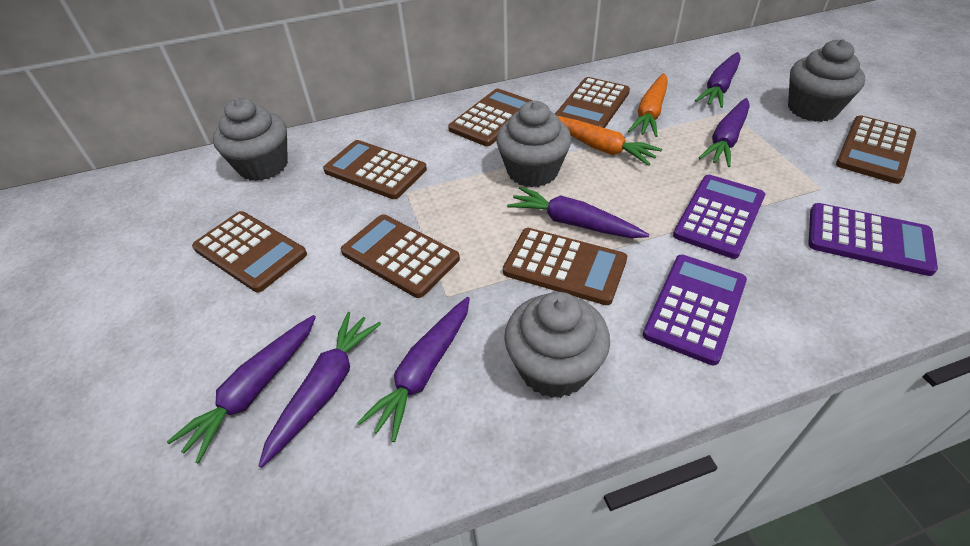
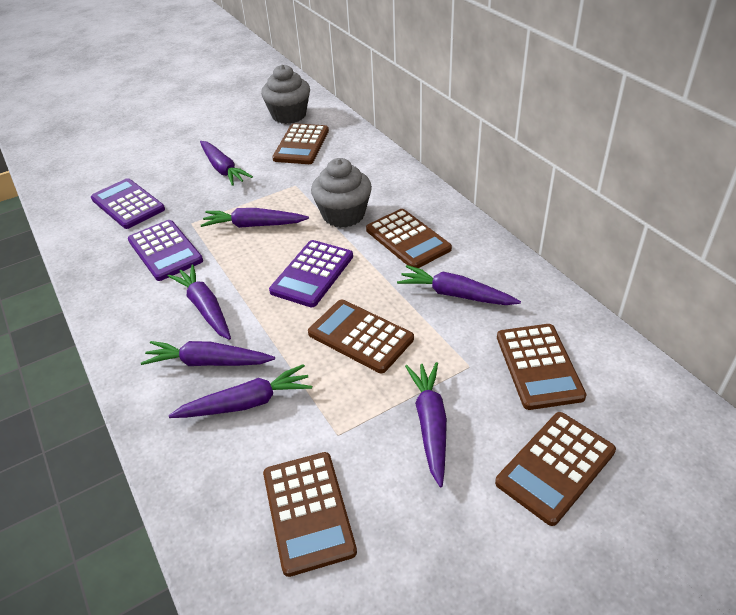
brown calculator: [192,211,307,292] [323,140,427,199] [341,214,460,298] [448,89,533,146] [503,228,627,305] [555,77,630,128] [836,115,916,184] = 7 -> [263,452,357,577] [272,123,329,164] [308,300,414,373] [366,209,452,268] [495,412,616,526] [497,324,587,410] = 6
grey cupcake: [213,98,288,181] [496,101,571,187] [504,292,610,398] [788,39,865,122] = 4 -> [261,64,310,124] [311,158,372,228] = 2
orange carrot: [557,116,662,166] [628,73,668,137] = 2 -> none = 0
purple carrot: [167,315,316,463] [258,312,381,468] [357,297,470,442] [507,187,650,238] [695,52,741,108] [699,98,750,167] = 6 -> [141,341,275,366] [168,264,231,340] [168,364,312,418] [200,141,253,186] [200,208,309,228] [397,265,521,305] [405,362,447,487] = 7

